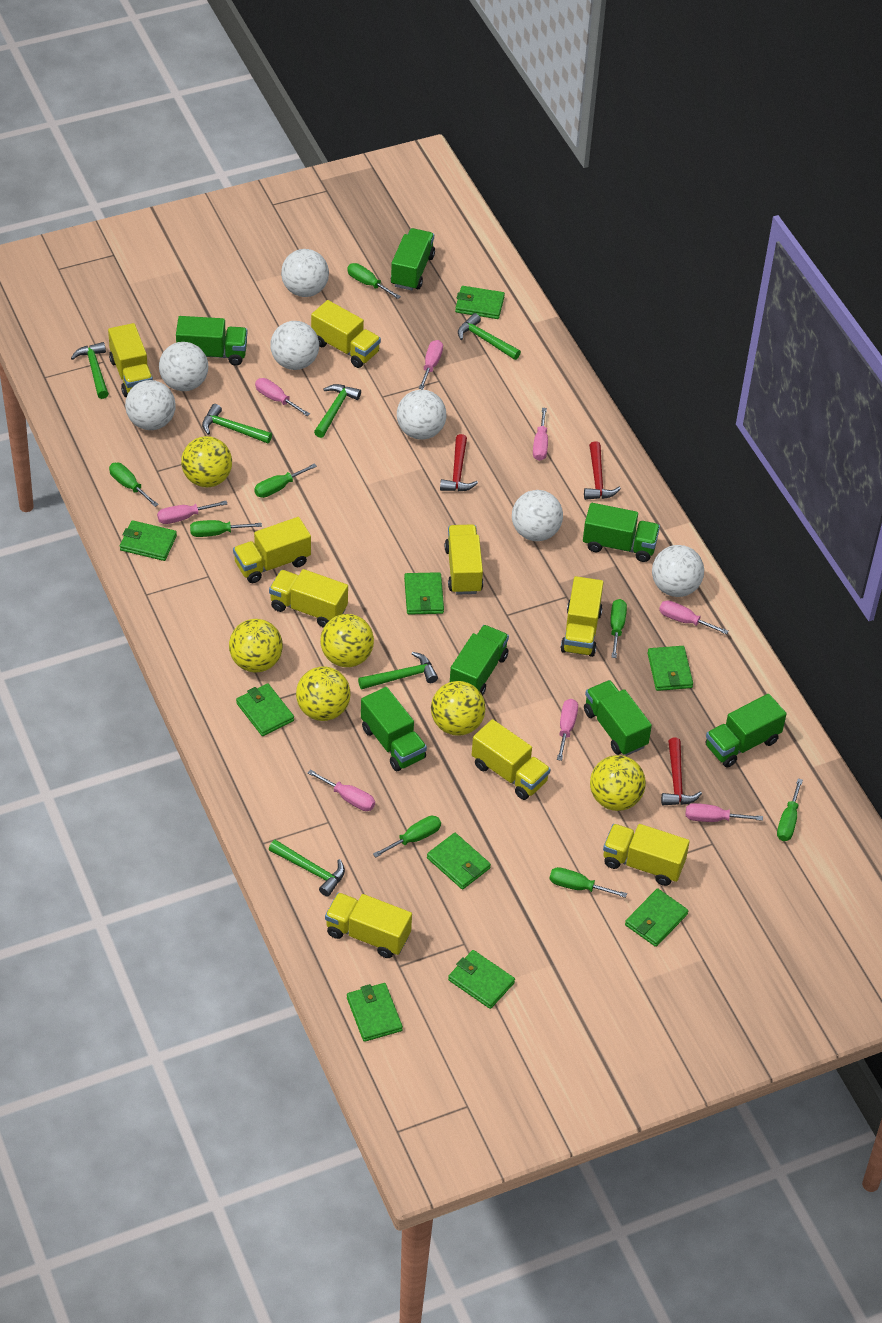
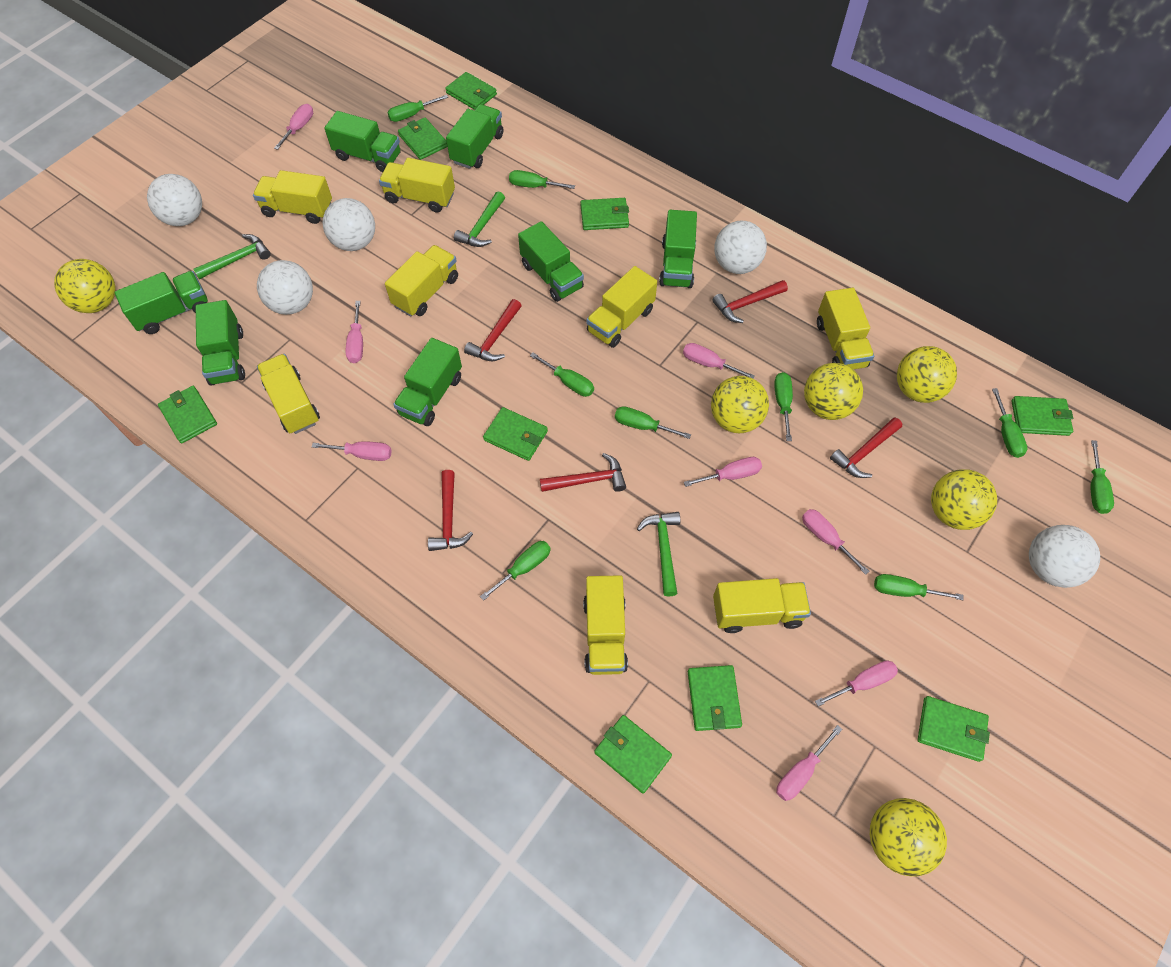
green hammer: [71,342,109,399] [202,404,272,443] [269,840,345,897] [314,384,361,438] [358,652,438,690] [458,313,521,360] = 6 -> [193,234,271,279] [454,191,505,247] [637,512,680,596] = 3
green screwdriver: [109,463,159,507] [190,520,262,537] [254,463,317,498] [347,263,401,299] [373,816,441,858] [550,867,627,898] [611,599,627,658] [777,779,803,841] = 8 -> [388,95,448,122] [480,541,551,601] [509,170,575,189] [530,353,594,397] [615,406,691,439] [774,372,793,441] [874,574,963,600] [992,388,1028,458] [1091,440,1114,514] = 9
red hammer: [440,434,478,491] [584,441,621,500] [661,738,702,805] = 3 -> [428,470,473,551] [464,299,522,361] [540,453,626,492] [712,280,788,323] [830,417,902,478] = 5
white ball: [125,380,176,430] [159,342,208,391] [270,321,319,370] [281,249,329,297] [397,390,446,440] [512,490,563,541] [652,545,704,597] = 7 -> [147,174,202,226] [257,260,313,315] [322,198,375,251] [714,221,767,274] [1029,525,1100,588] = 5
yellow truck: [108,323,153,397] [233,517,311,583] [269,569,348,628] [311,300,381,368] [325,893,412,958] [445,524,483,595] [472,719,551,800] [560,576,603,657] [603,824,690,886] = 9 -> [253,170,332,224] [257,354,320,434] [379,158,455,213] [385,245,458,316] [583,575,628,675] [586,266,657,348] [713,578,811,633] [817,288,874,369] = 8

